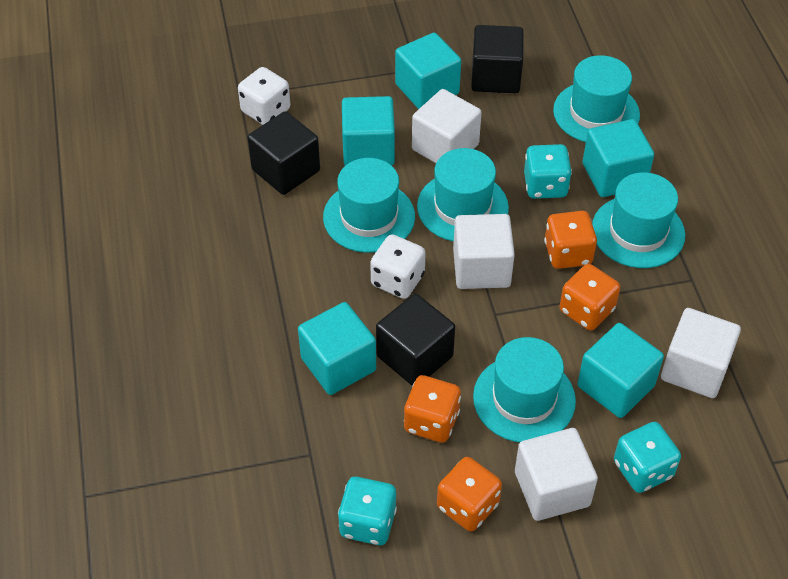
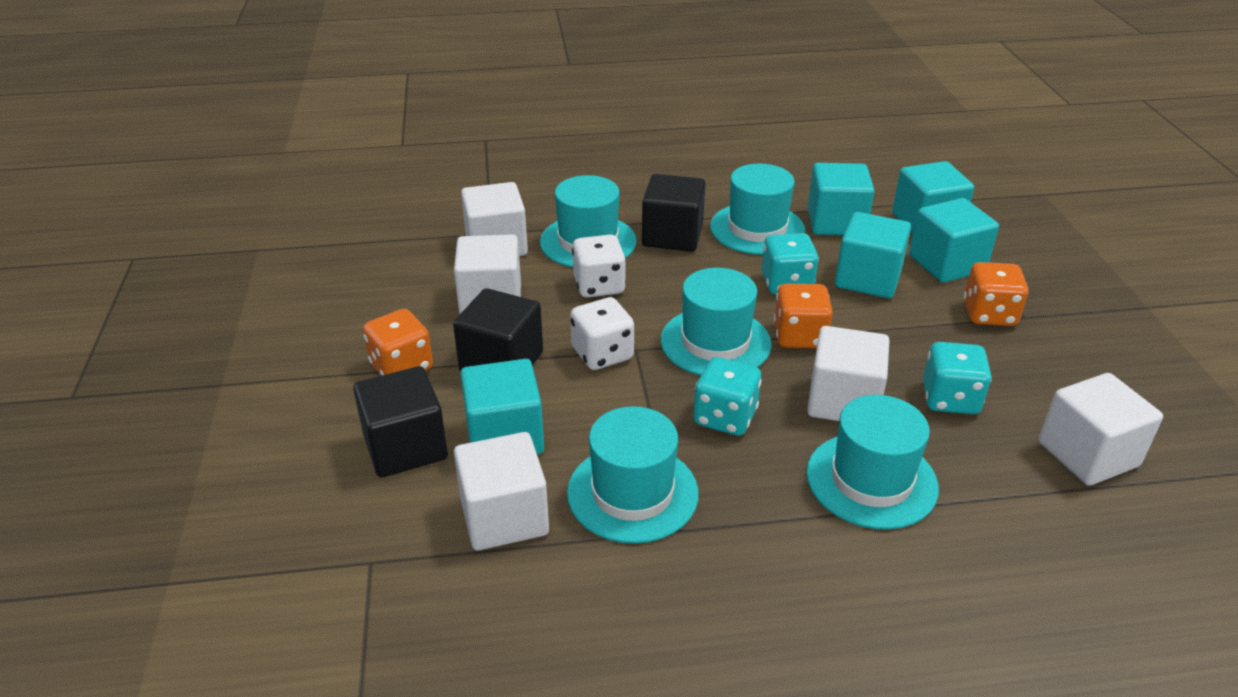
orange dice: [404,375,461,443] [437,457,502,532] [544,211,597,269] [560,264,620,331] = 4 -> [363,309,433,376] [774,284,833,348] [964,262,1029,326] = 3
white cube: [412,89,482,163] [453,214,515,289] [515,428,598,521] [661,308,741,398] = 4 -> [454,234,521,314] [454,432,549,551] [461,182,528,256] [807,326,889,421] [1039,373,1163,486] = 5

